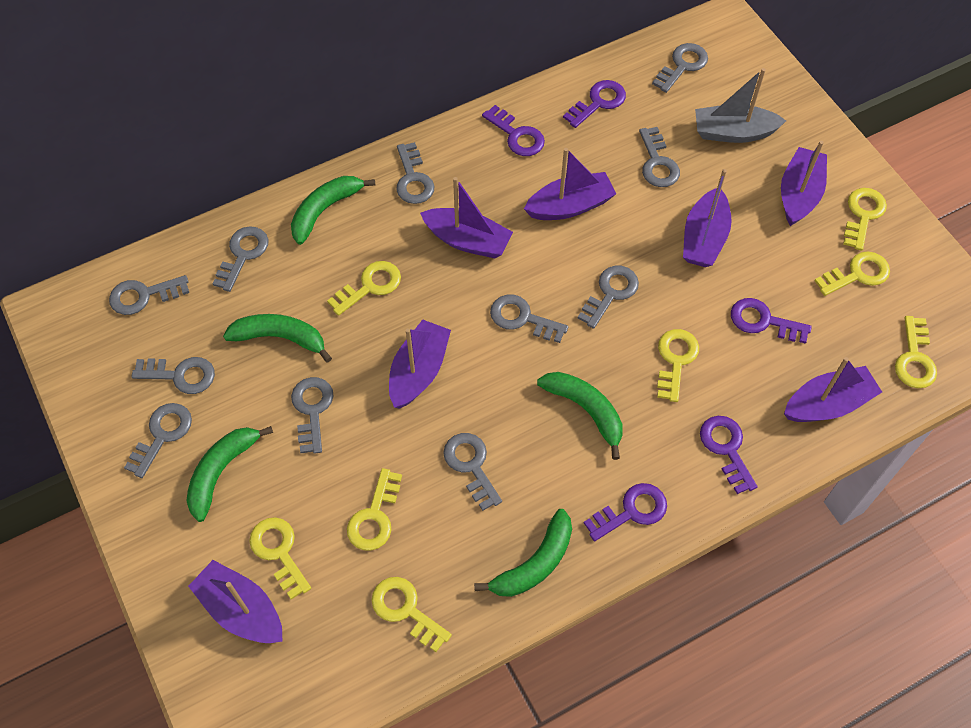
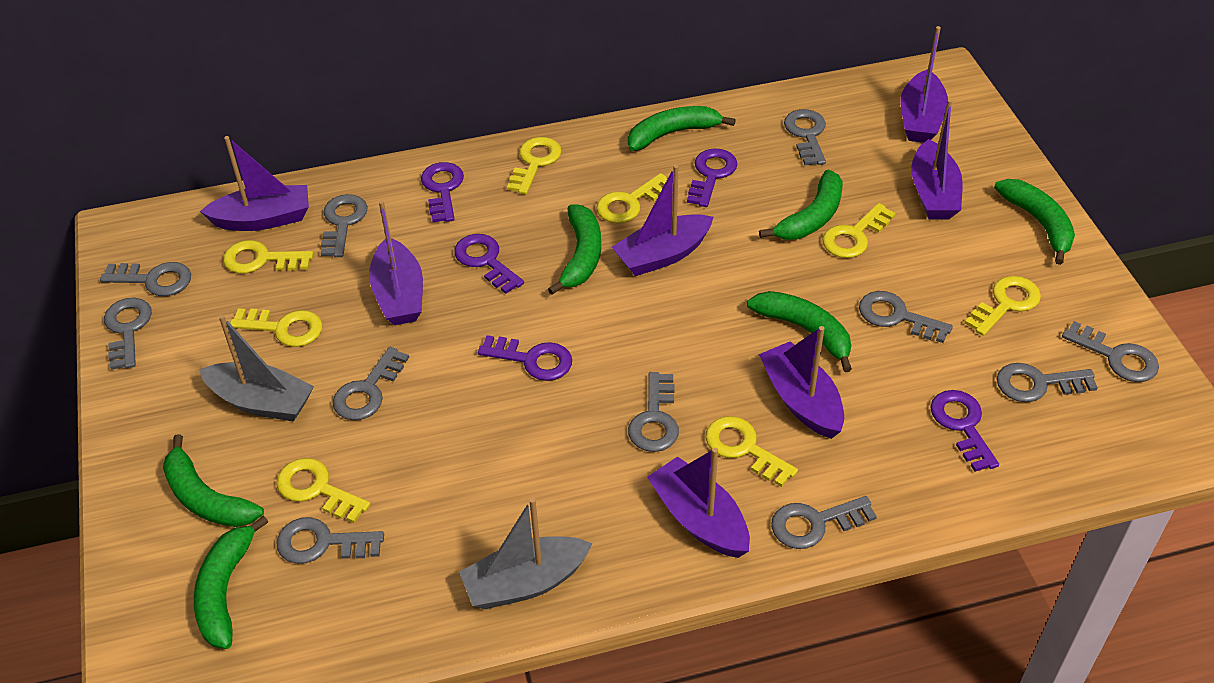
green banana: [186,426,273,522] [223,314,332,363] [291,176,375,245] [474,509,572,597] [537,372,622,460] = 5 -> [163,434,264,527] [194,516,268,649] [548,205,601,295] [628,106,736,151] [747,291,852,372] [759,170,843,240] [994,179,1075,265] = 7
grey boat: [695,68,786,143] = 1 -> [199,315,314,422] [459,498,593,609] = 2

